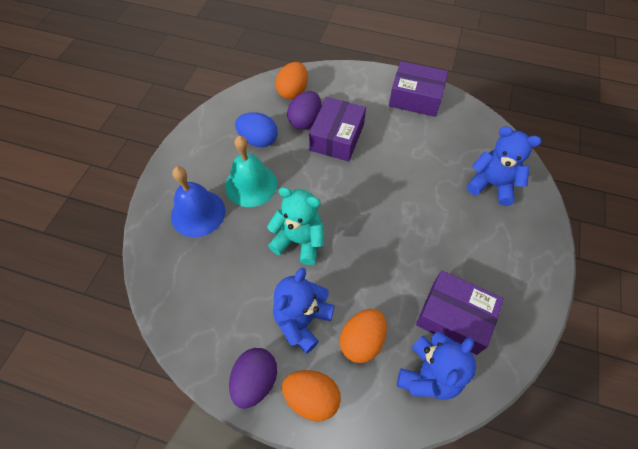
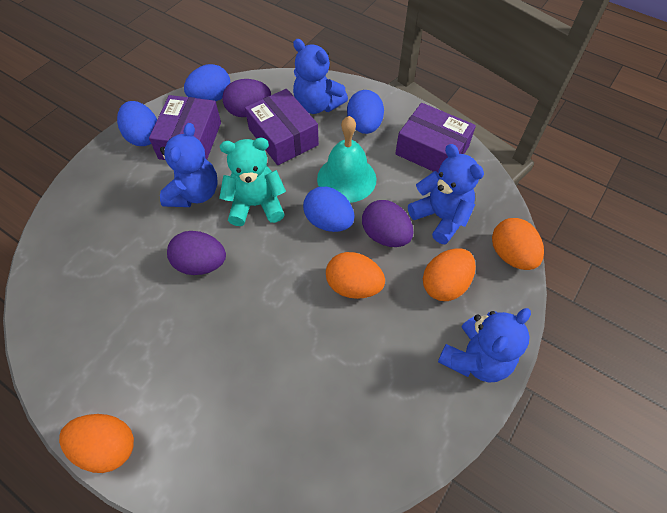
blue bell: [171,166,225,237] = 1 -> none = 0
blue egg: [235,112,278,147] = 1 -> [117,101,157,146] [184,64,230,101] [303,187,354,232] [347,90,384,134] = 4
blue teddy bear: [273,268,335,354] [397,332,476,400] [467,126,541,206] = 3 -> [160,123,218,207] [293,39,348,114] [408,144,484,244] [438,308,531,382] = 4
orange egg: [275,62,308,99] [282,370,341,422] [340,309,387,363] = 3 -> [59,414,134,473] [326,252,385,299] [423,248,476,301] [492,218,544,270] = 4
purple egg: [229,348,277,409] [287,91,322,130] = 2 -> [167,231,226,275] [222,79,271,117] [362,200,413,247] = 3

